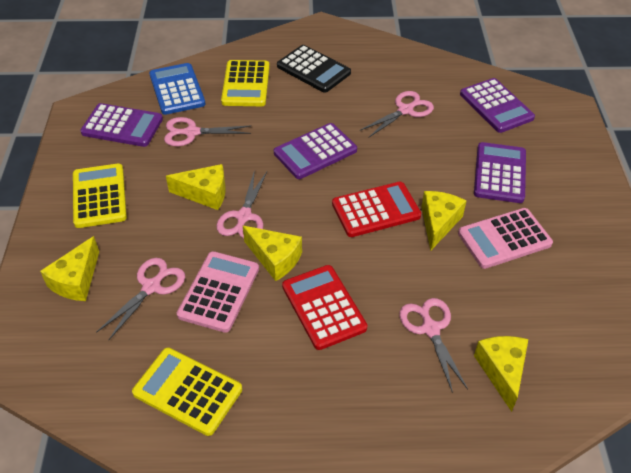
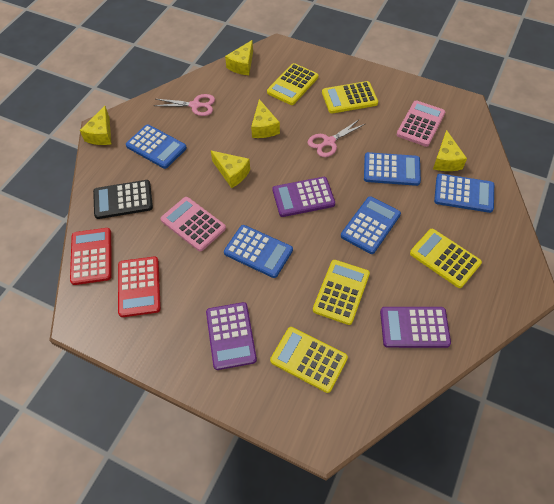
blue calculator: [149,63,206,115] = 1 -> [126,124,187,169] [224,225,293,278] [341,196,401,254] [364,152,421,186] [434,174,494,213] = 5
pink scissors: [96,258,185,340] [164,117,251,146] [216,170,267,238] [361,91,434,138] [399,298,468,393] = 5 -> [154,94,215,116] [307,119,365,157] = 2
purple calculator: [80,103,163,147] [274,123,357,179] [460,78,535,133] [474,142,526,203] = 4 -> [206,302,257,370] [273,177,335,217] [380,307,451,348] = 3
yellow calculator: [73,164,127,228] [132,347,242,436] [221,60,270,106] = 3 -> [267,63,318,105] [270,327,348,393] [313,260,370,325] [322,81,378,113] [410,229,482,288] = 5

